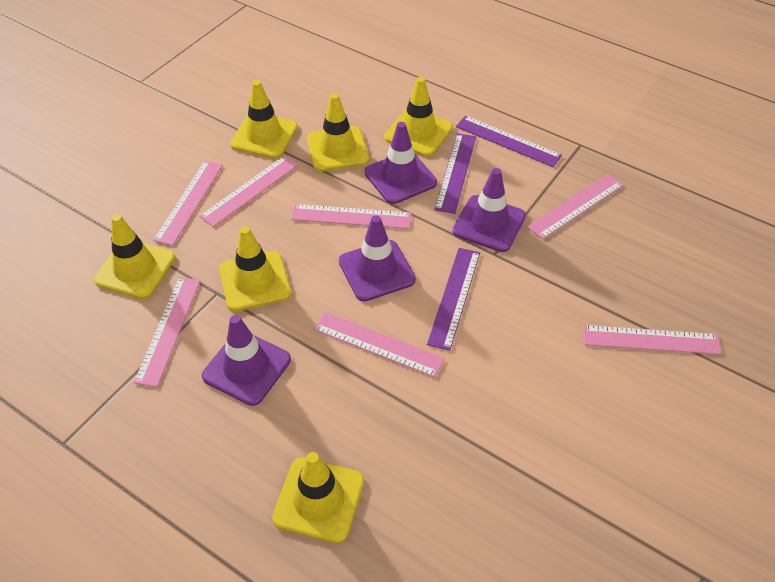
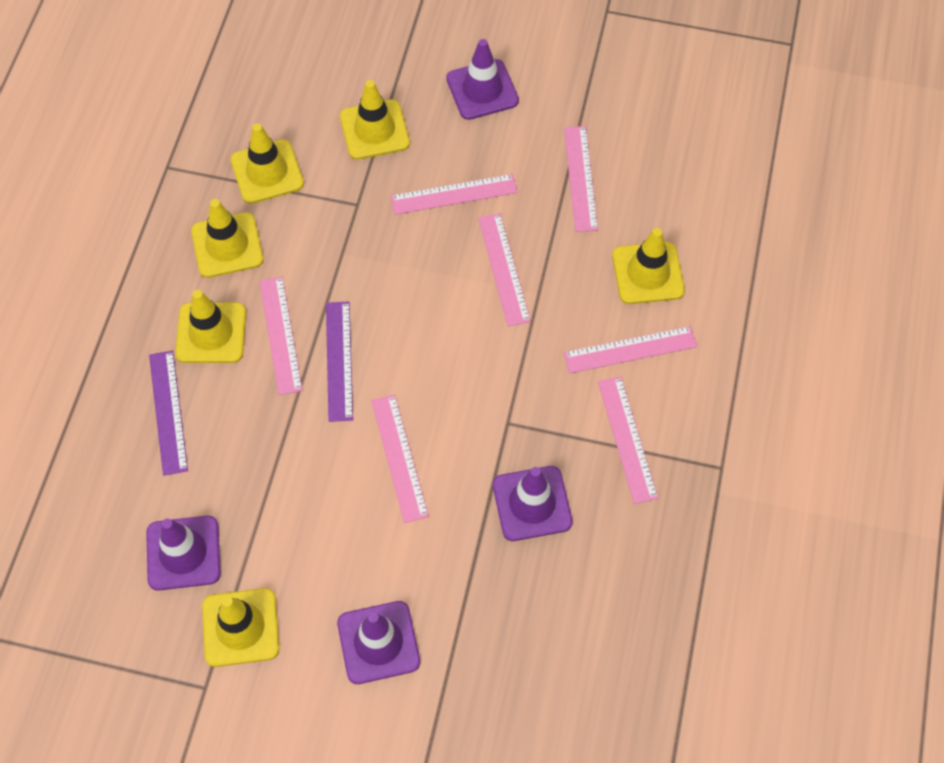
purple ruler: [427,248,480,351] [434,133,476,214] [456,116,562,167] = 3 -> [149,350,188,476] [326,301,353,422] = 2

